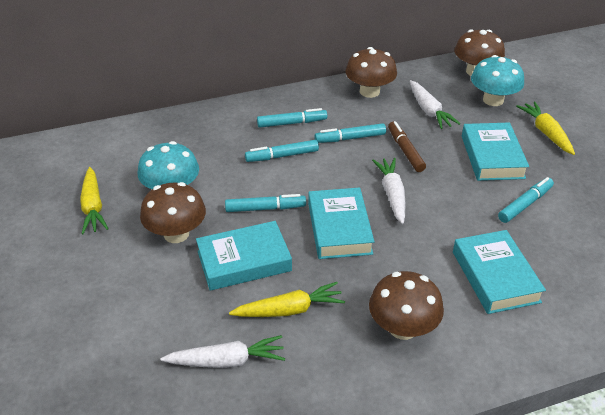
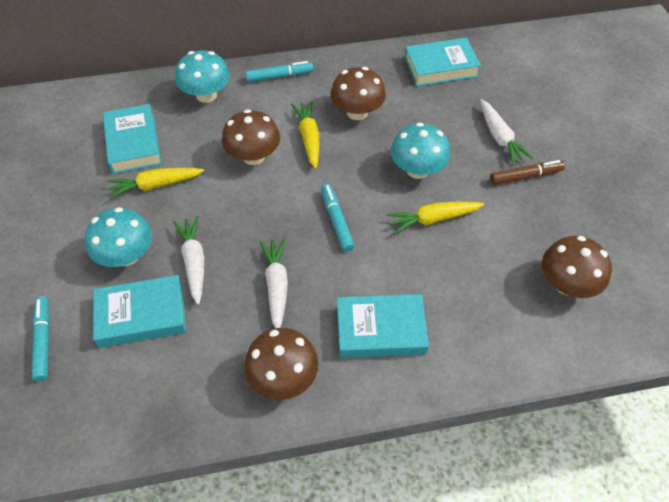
turquoise marker: [225,194,306,212] [245,140,319,162] [257,108,327,128] [315,123,386,143] [498,177,554,223] = 5 -> [32,296,50,381] [245,61,313,82] [321,184,355,252] = 3
turquoise mushroom: [138,141,199,189] [471,55,524,106] = 2 -> [85,207,152,267] [175,50,230,103] [391,122,450,179] = 3

